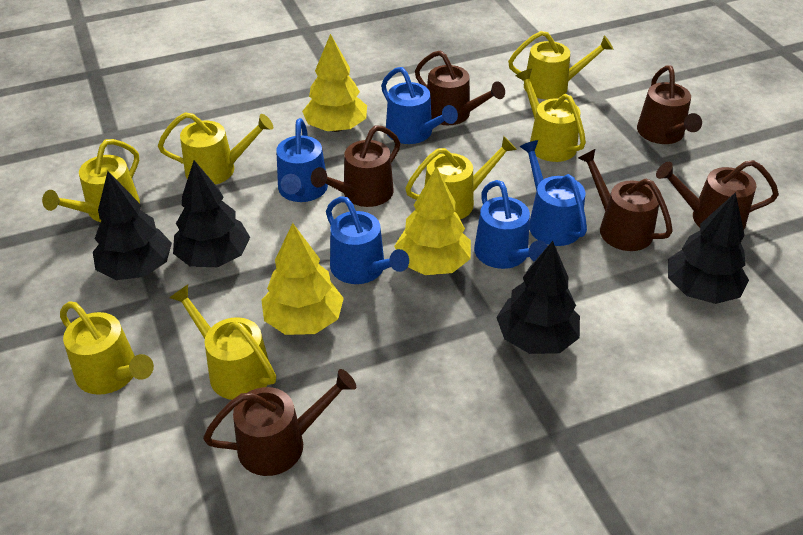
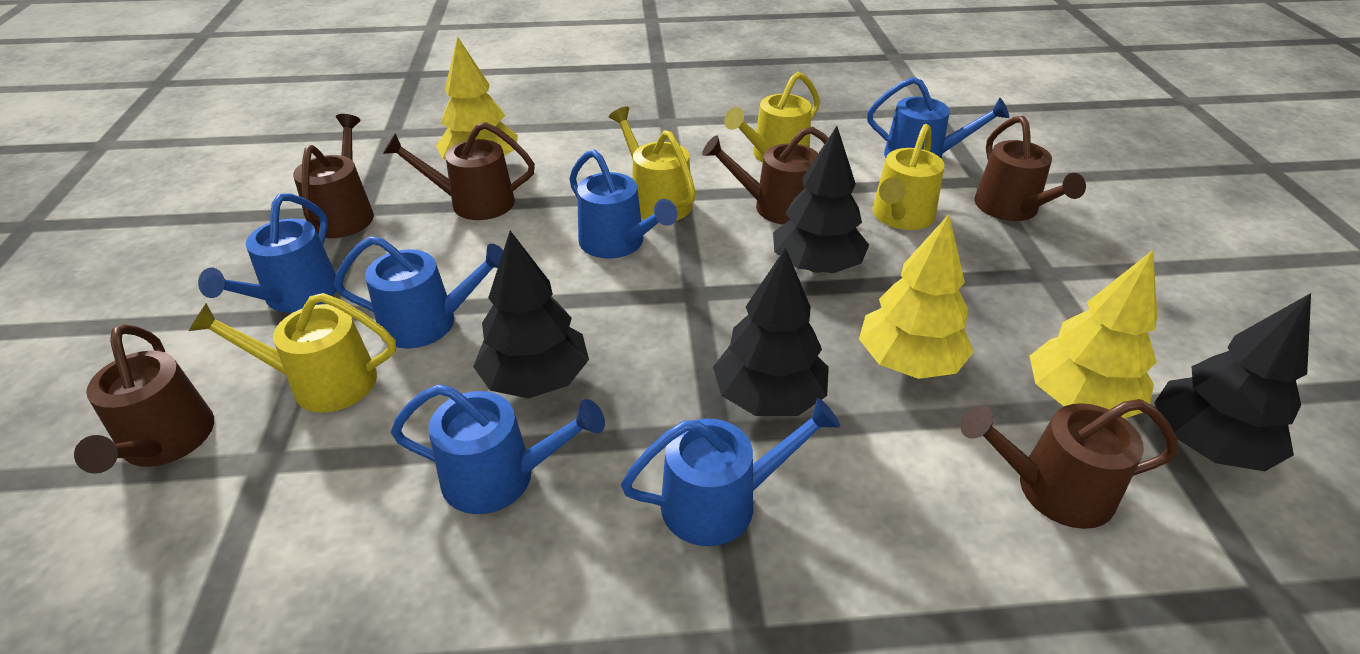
blue watering can: [276,118,328,202] [326,196,409,284] [381,67,458,144] [474,180,548,269] [520,140,587,246] = 5 -> [198,194,337,312] [334,236,503,349] [391,384,605,514] [569,149,678,259] [621,398,840,546] [867,77,1009,159] = 6
yellow watering can: [42,139,140,222] [60,301,154,395] [158,112,273,185] [169,285,276,400] [405,136,517,219] [508,31,614,100] [516,69,586,162] = 7 -> [189,293,396,413] [609,106,696,223] [724,72,820,163] [872,124,944,230] = 4

